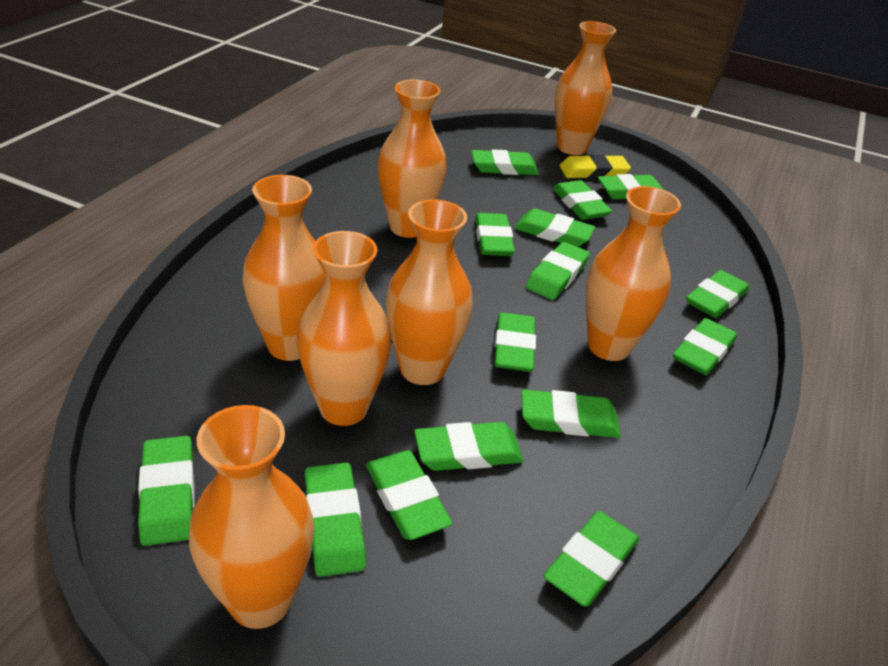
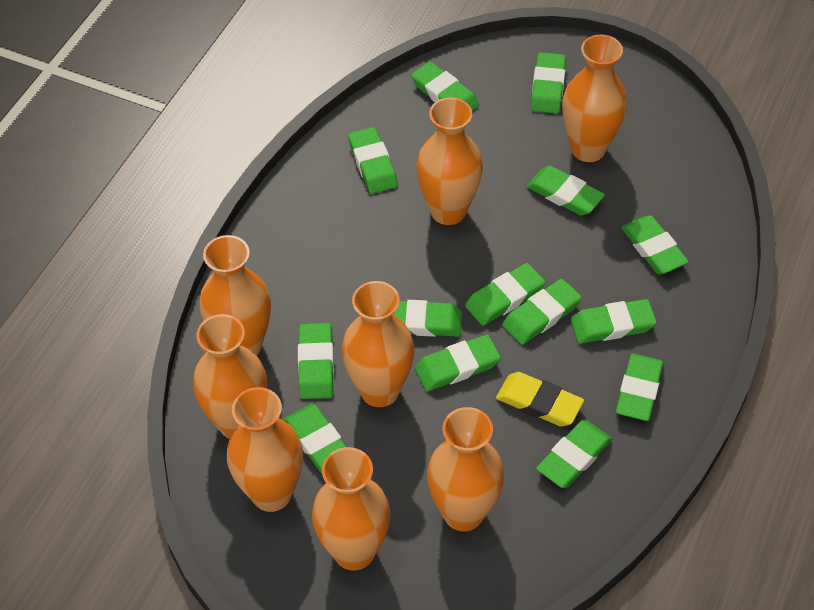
green eraser: [138,436,195,546] [305,463,366,577] [366,450,453,540] [414,422,524,471] [472,149,539,175] [475,213,515,256] [494,312,536,372] [515,209,595,247] [521,389,621,438] [526,242,590,300] [544,511,639,606] [553,180,612,220] [598,174,664,199] [673,318,737,375] [686,270,749,318] = 15 -> [284,404,346,473] [298,323,334,399] [348,127,398,194] [393,300,462,337] [411,62,479,111] [415,335,501,391] [465,263,545,326] [502,279,582,345] [527,166,605,216] [531,52,566,113] [536,420,612,488] [571,299,657,343] [616,353,663,421] [621,215,689,274] = 14
orange vase: [189,405,315,629] [242,175,325,361] [297,231,392,426] [378,80,446,238] [385,199,473,385] [555,21,616,155] [586,186,681,361] = 7 -> [193,314,267,439] [199,235,271,356] [227,387,303,512] [312,447,390,570] [342,281,414,407] [416,98,483,225] [427,407,504,531] [562,35,627,162] = 8

